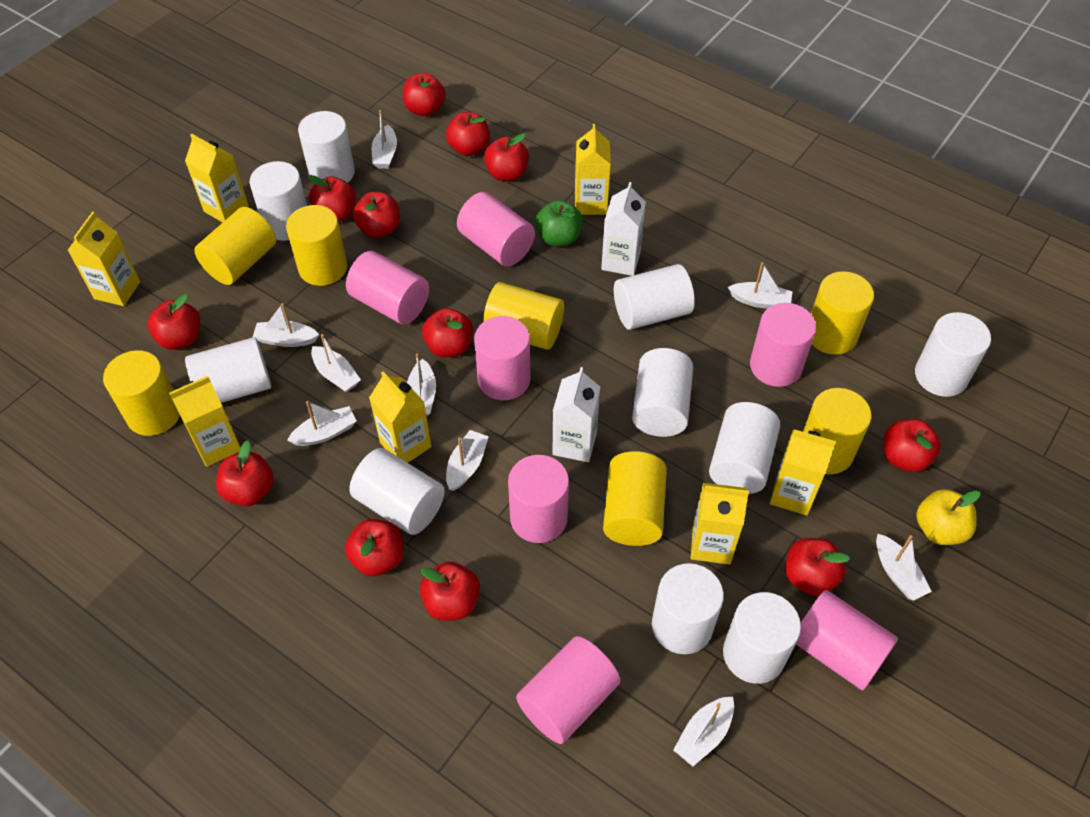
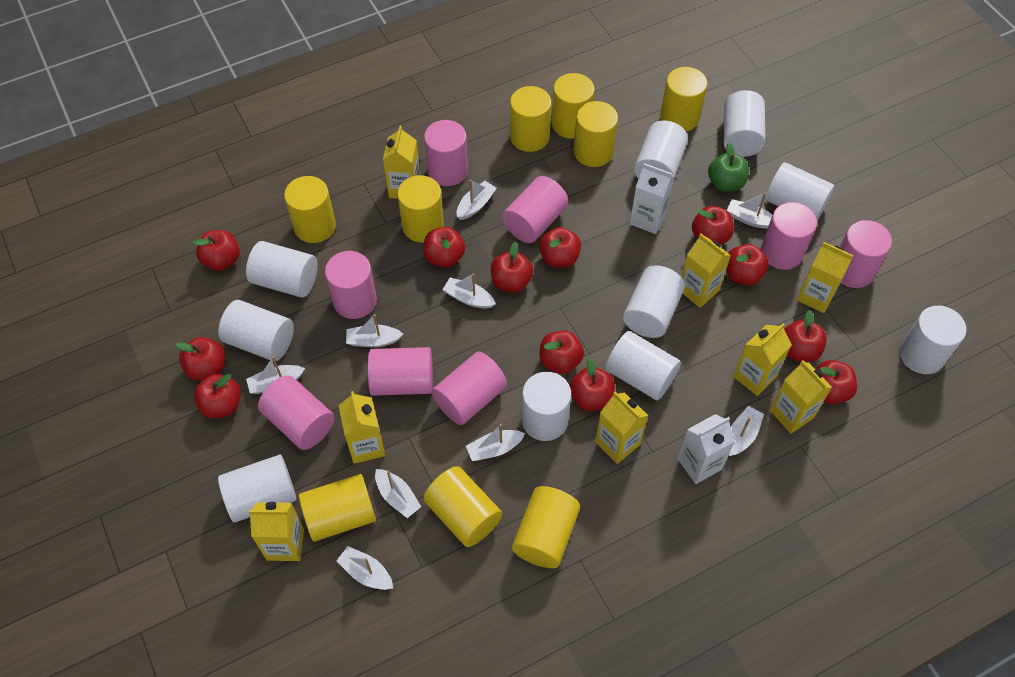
pink cylinder: [346,251,429,325] [457,192,535,266] [474,316,530,400] [508,455,569,543] [516,636,620,744] [750,303,816,387] [796,590,898,690] = 7 -> [258,375,335,450] [325,251,377,319] [368,347,433,396] [424,120,468,186] [432,352,507,425] [502,176,568,243] [761,202,817,270] [840,220,892,288] = 8
yellow apple: [916,489,980,545] = 1 -> none = 0
yellow carton: [68,212,140,306] [169,376,240,467] [185,134,249,223] [369,372,431,463] [575,124,611,215] [691,483,749,565] [770,429,836,515] = 7 -> [249,502,304,561] [338,391,385,464] [383,126,420,199] [595,392,648,464] [681,234,731,308] [733,323,792,396] [770,360,832,434] [797,242,854,313] = 8
yellow cylinder: [103,350,180,436] [194,207,276,285] [286,205,348,286] [483,282,564,350] [603,451,667,546] [803,388,871,474] [811,271,874,355] = 7 -> [284,176,336,243] [299,474,376,542] [397,175,444,243] [423,466,502,547] [510,86,552,152] [512,486,580,568] [552,73,595,139] [573,101,618,167] [660,67,708,132] = 9

